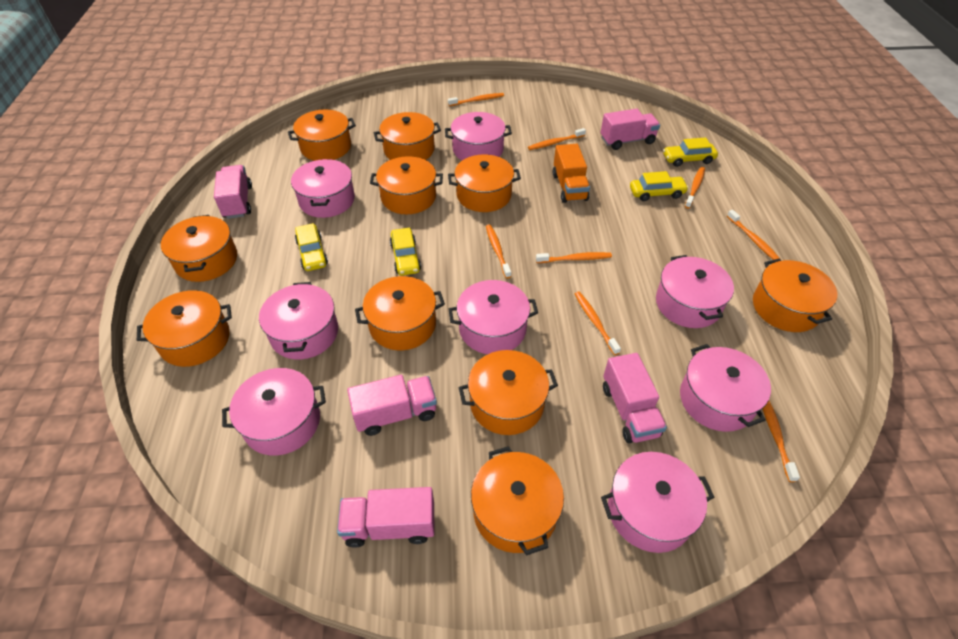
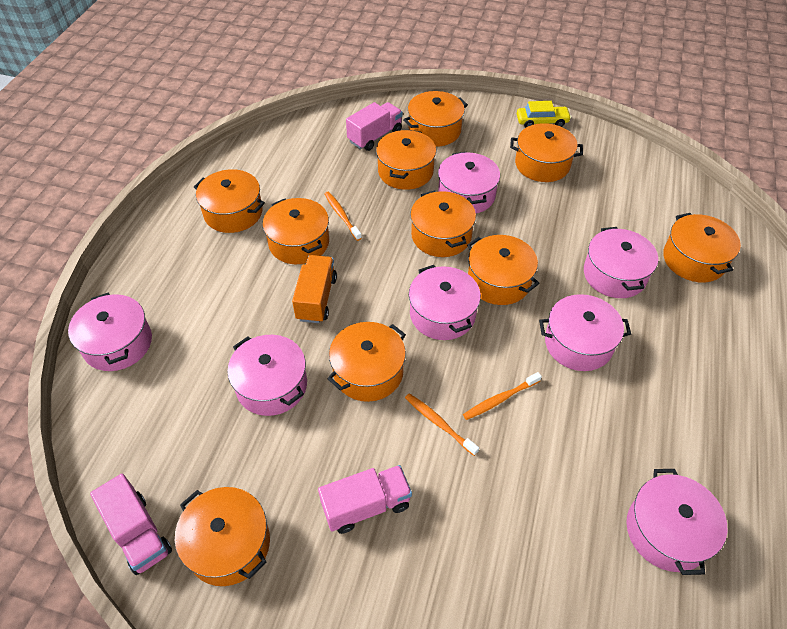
orange toothbrush: [448,93,504,106] [486,225,511,279] [528,128,586,150] [536,252,612,263] [575,292,621,355] [685,167,705,209] [727,210,781,260] [762,401,800,482] = 8 -> [324,192,362,241] [405,393,479,456] [463,372,542,420] = 3
pink pot: [222,368,326,456] [259,282,338,360] [291,159,355,218] [445,112,512,160] [448,280,538,354] [601,452,714,553] [656,255,734,328] [680,344,771,432] = 8 -> [68,293,152,371] [227,335,307,416] [409,265,481,340] [438,152,500,213] [539,294,631,371] [584,227,658,298] [626,469,727,575] = 7
pink truck: [214,165,252,219] [337,487,434,548] [347,375,437,436] [601,109,660,150] [603,353,667,443] = 5 -> [90,474,172,575] [318,465,412,534] [346,102,403,151] = 3
yellow car: [295,223,328,271] [390,228,421,276] [630,171,689,201] [663,137,718,167] = 4 -> [517,101,571,128] = 1

